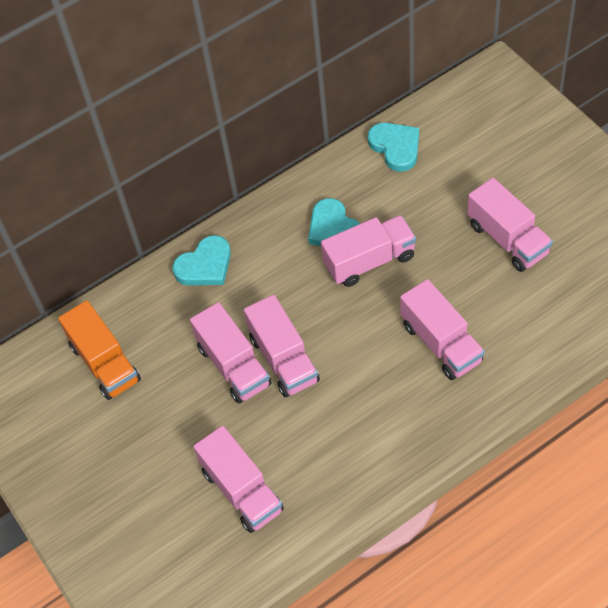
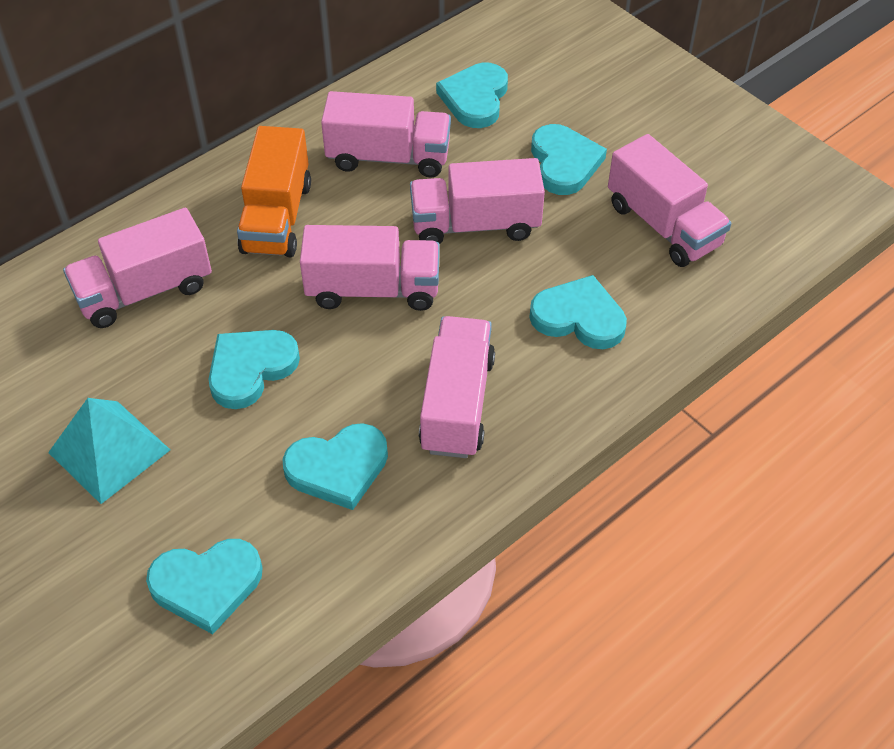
turquoise heart: [172,235,231,286] [308,198,360,246] [368,123,419,172] = 3 -> [146,539,263,634] [209,330,300,409] [282,423,388,510] [436,63,508,128] [529,275,627,349] [531,124,607,195] = 6
turquoise pyramid: none = 0 -> [48,398,170,504] = 1

